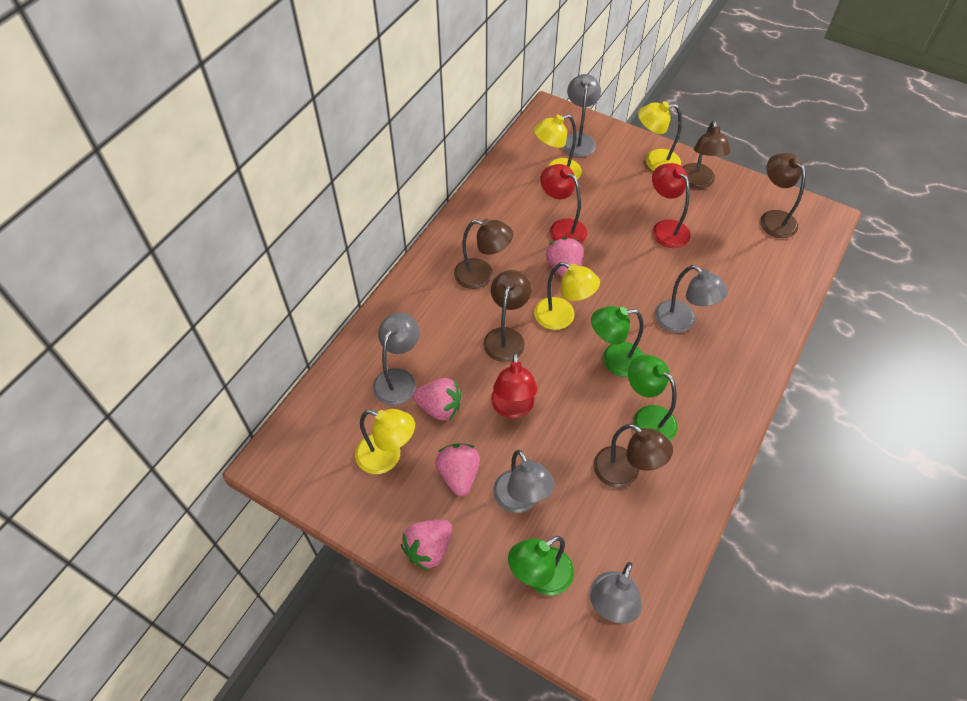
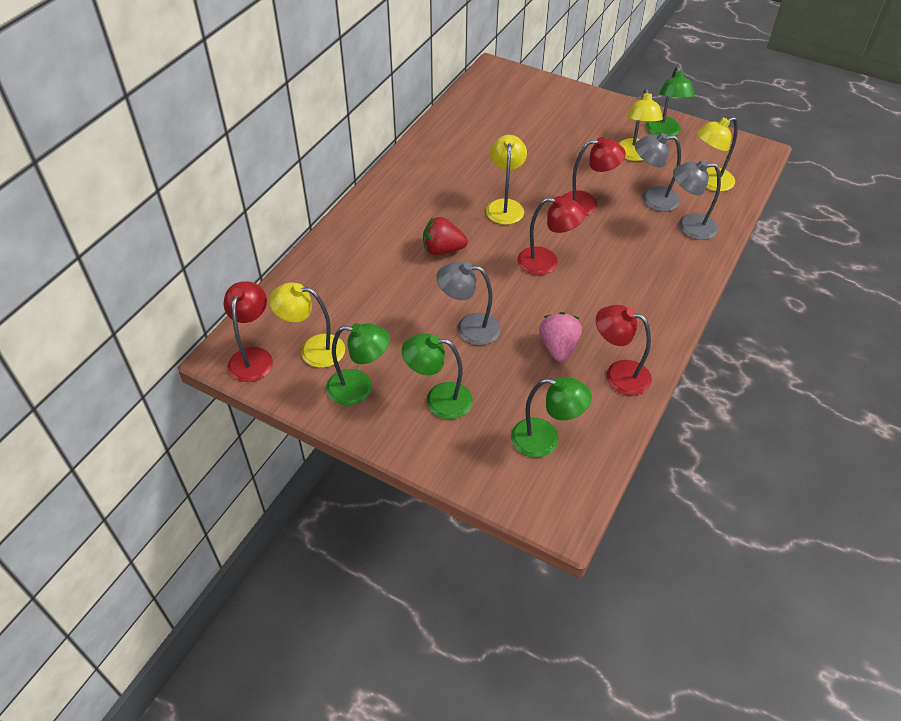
brown lamp: [454,219,513,289] [483,270,531,362] [593,424,673,488] [683,120,731,189] [760,153,806,238] = 5 -> none = 0
green lamp: [508,536,574,595] [591,306,644,377] [628,354,678,440] = 3 -> [326,323,390,405] [402,333,473,419] [511,377,592,458] [646,66,695,136] = 4
grey lamp: [373,313,419,405] [493,450,555,513] [562,74,601,157] [590,562,642,624] [655,265,728,333] = 5 -> [436,262,501,345] [635,133,681,212] [673,160,721,240] = 3
pink strawberry: [401,520,452,571] [413,378,461,421] [435,443,480,496] [546,237,583,278] = 4 -> [539,312,582,362] = 1
red lamp: [491,352,537,418] [540,164,587,244] [652,163,690,248] = 3 -> [223,281,273,382] [517,196,585,275] [562,137,626,216] [596,305,652,396] = 4
red strawberry: none = 0 -> [423,217,468,255] = 1

